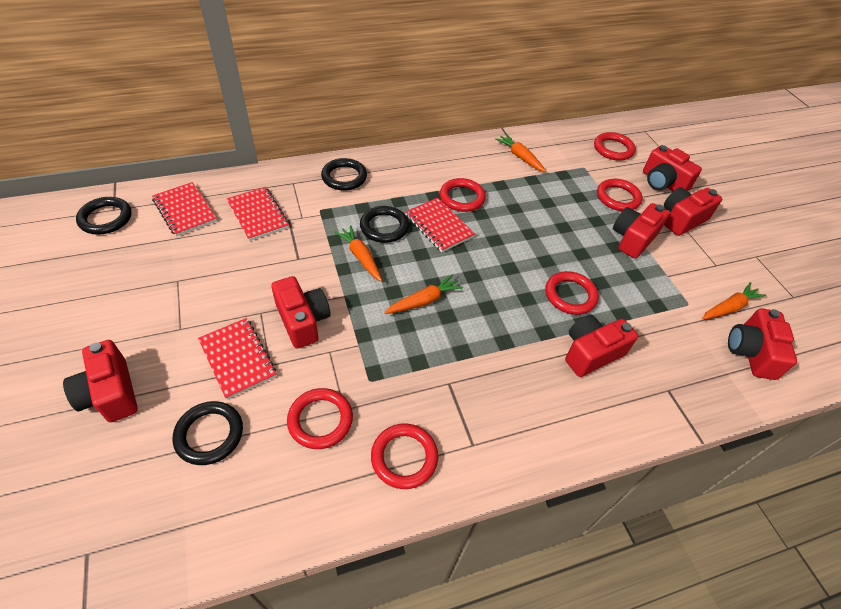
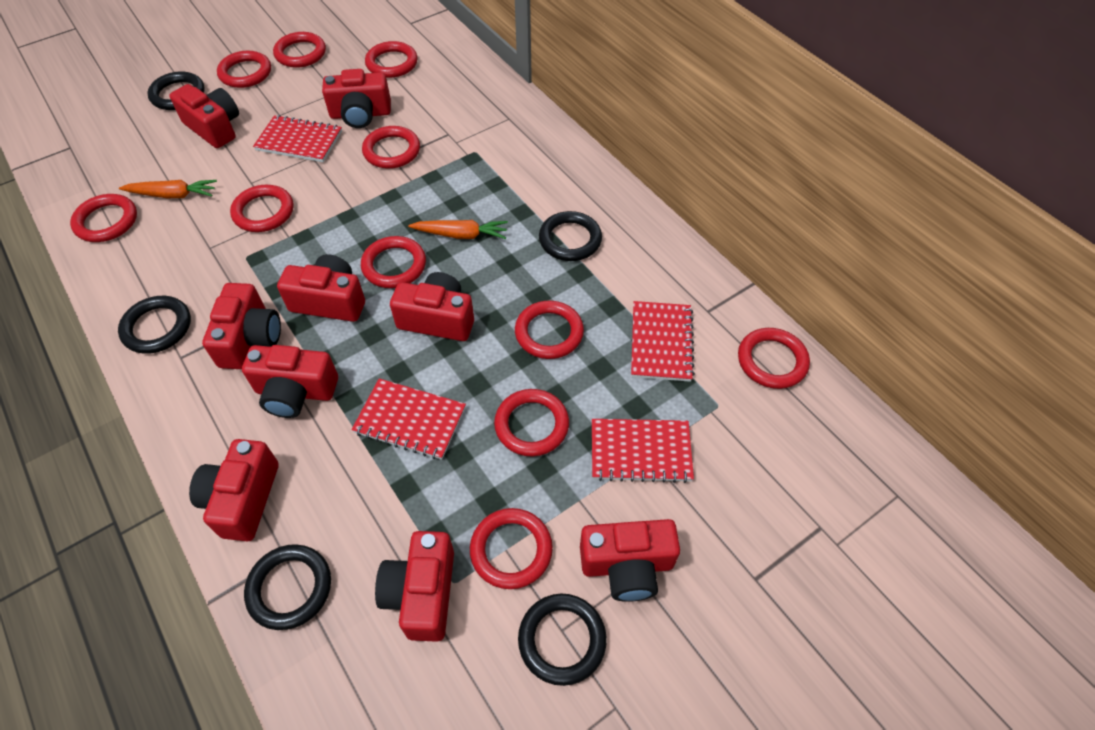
black ring: [76,197,132,235] [173,401,243,465] [321,158,367,191] [360,206,409,243] = 4 -> [118,296,191,354] [147,71,205,110] [244,544,331,630] [518,594,607,686] [539,211,602,261] = 5
orange carrot: [334,225,382,282] [384,274,463,314] [495,134,546,172] [702,282,766,320] = 4 -> [119,180,217,198] [408,220,508,239] = 2
red camera: [63,340,138,422] [271,276,331,349] [565,315,638,377] [613,203,670,259] [643,145,702,191] [664,187,722,236] [728,308,797,380] = 7 -> [169,84,239,148] [189,439,279,541] [202,283,281,369] [242,345,338,418] [277,254,365,322] [322,69,391,128] [375,531,454,642] [390,272,474,341] [580,519,680,602] = 9
red ring: [287,388,353,449] [371,423,438,489] [440,178,486,212] [545,271,599,315] [594,132,636,161] [597,179,642,211] = 6 -> [70,194,137,242] [217,51,271,88] [230,185,294,232] [273,32,326,68] [361,236,426,288] [362,126,420,169] [365,41,417,78] [470,508,553,589] [494,389,569,456] [515,301,584,359] [738,328,810,389] = 11

